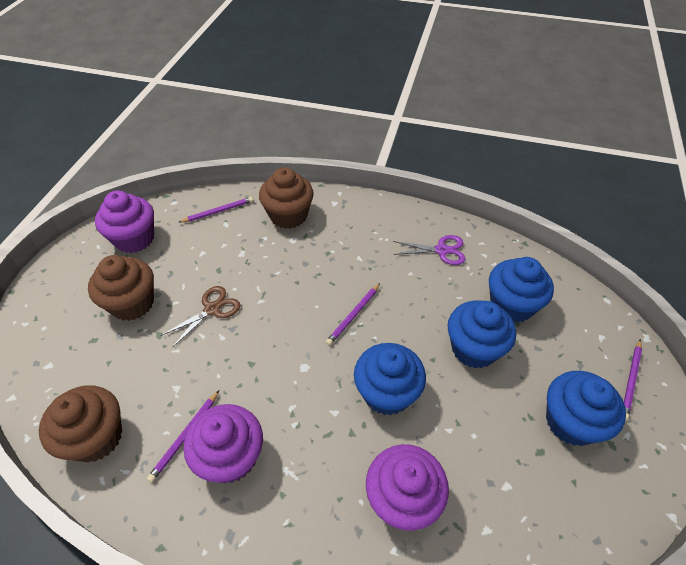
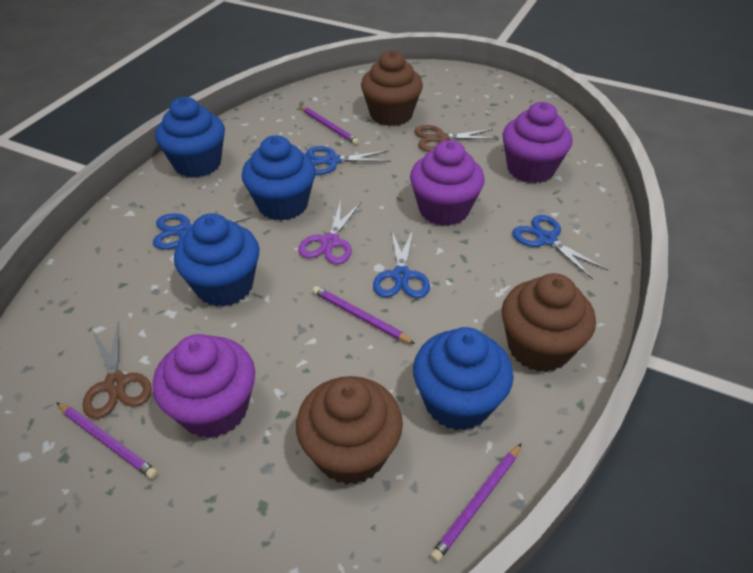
blue scissors: none = 0 -> [153,213,251,249] [306,146,391,175] [373,229,430,298] [512,215,608,280] = 4
brown scissors: [161,286,240,348] = 1 -> [83,321,152,419] [414,125,498,151] = 2

